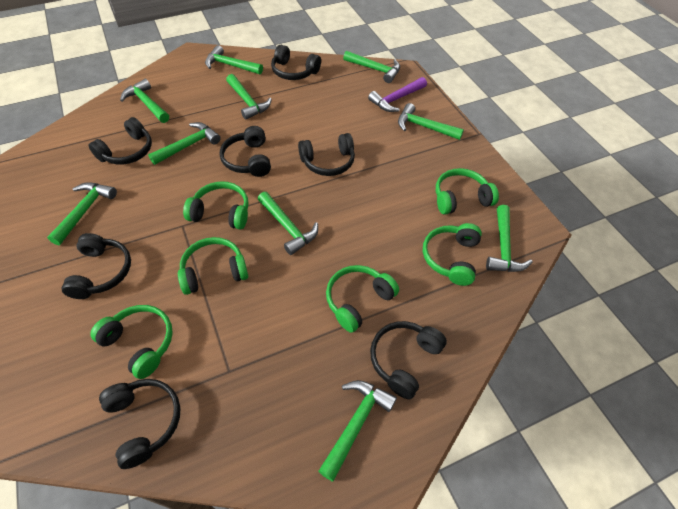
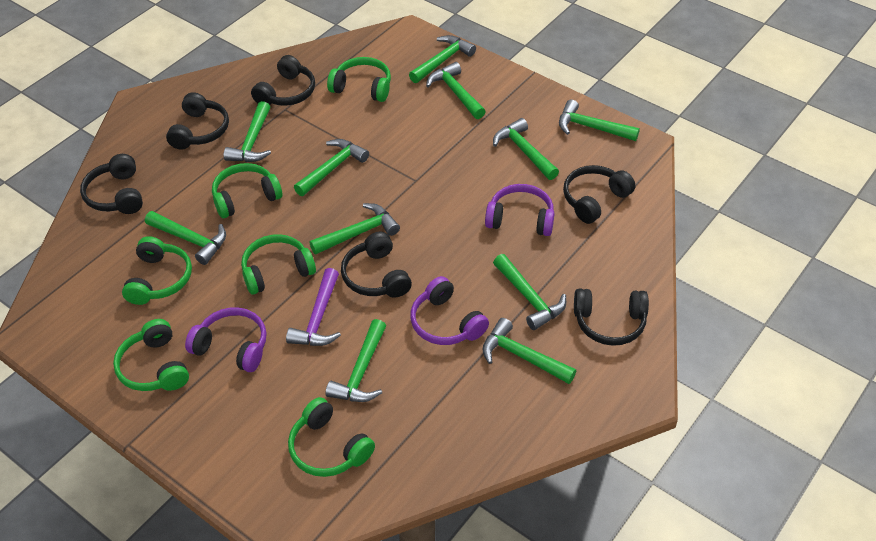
black headphones: [62,233,131,299] [88,117,152,165] [99,379,181,469] [220,126,271,177] [271,45,321,80] [298,133,355,176] [370,321,447,399] = 7 -> [80,154,143,214] [166,92,229,150] [251,55,315,106] [341,232,412,298] [563,165,635,224] [574,289,649,346] = 6
green hammer: [47,182,117,245] [120,79,169,123] [148,122,221,165] [205,45,263,75] [226,74,272,120] [258,192,318,255] [318,380,397,482] [343,51,400,83] [398,103,464,140] [486,205,532,272] = 10 -> [145,211,226,265] [224,101,271,162] [294,139,369,196] [309,203,400,255] [325,319,386,402] [409,35,476,83] [426,62,486,119] [482,318,576,384] [493,118,559,180] [493,254,566,330] [559,100,640,141] = 11
purple headphones: none = 0 -> [185,307,267,372] [410,276,489,345] [485,184,555,236] = 3

